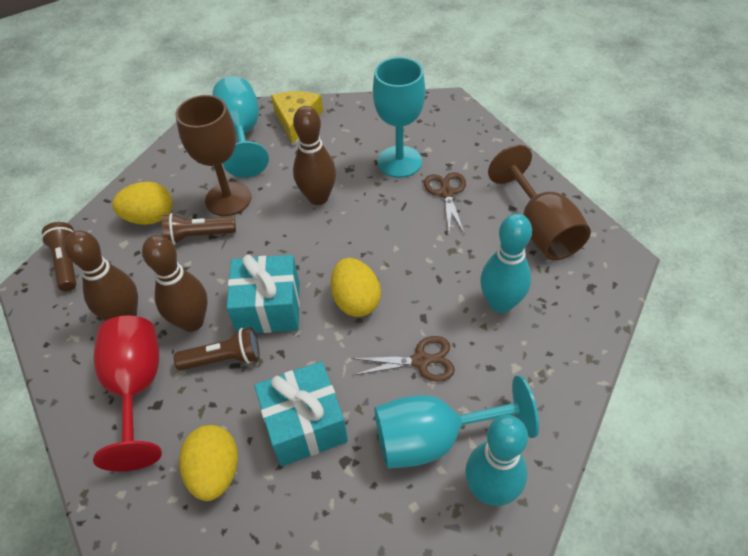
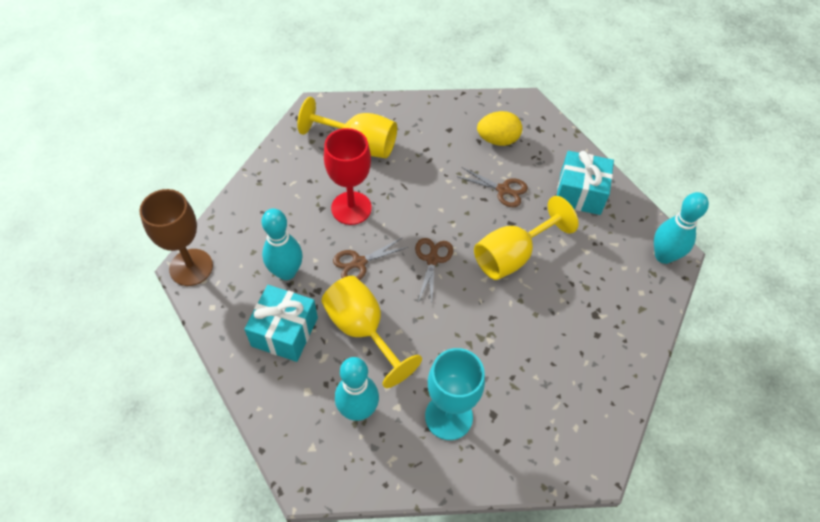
brown bowling pin: [64,230,138,321] [142,235,208,332] [293,106,336,205] = 3 -> none = 0
brown flashlight: [41,222,77,291] [162,213,236,245] [174,327,260,371] = 3 -> none = 0
brown goblet: [175,95,251,216] [488,145,591,260] = 2 -> [139,189,213,286] = 1
brown scissors: [351,336,455,382] [424,172,466,235] = 2 -> [333,238,408,280] [415,238,453,303] [458,167,528,207] = 3
turquoise bowling pin: [465,415,528,506] [480,213,532,313] = 2 -> [261,209,303,280] [335,357,379,421] [654,192,709,264] = 3
turquoise goblet: [212,76,269,178] [373,57,425,178] [374,375,539,469] = 3 -> [425,348,485,440] = 1
yellow cheese: [271,91,323,144] = 1 -> none = 0
yellow egg: [112,182,172,225] [179,425,238,501] [331,258,381,317] = 3 -> [477,111,522,146] = 1
yellow goblet: none = 0 -> [297,97,397,158] [321,276,422,388] [474,196,579,280] = 3

